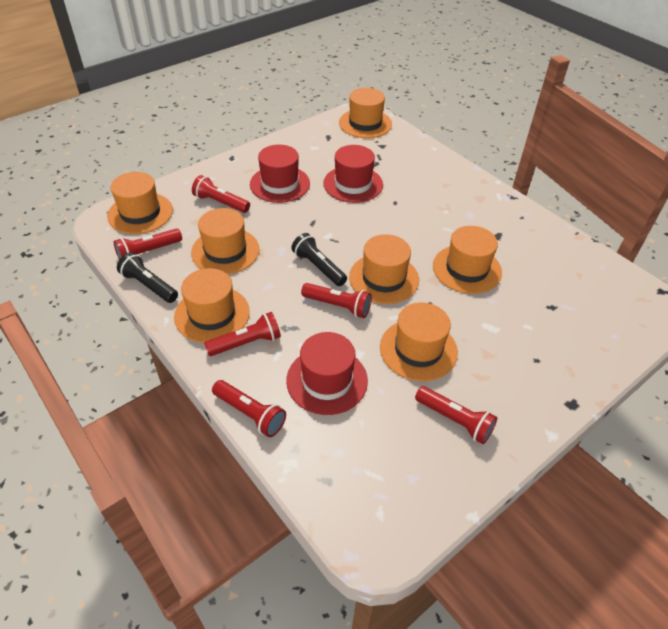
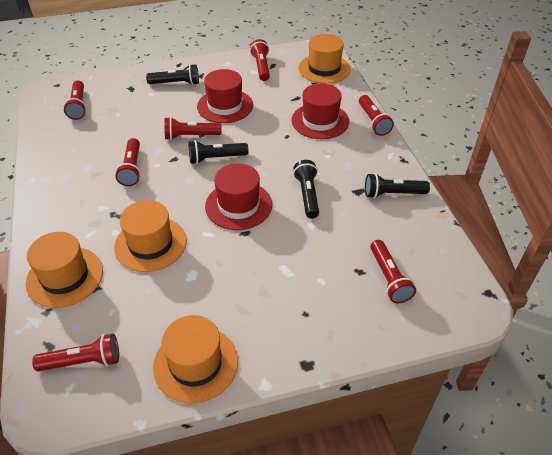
black flashlight: [117,252,178,303] [291,233,347,286] = 2 -> [146,64,199,85] [189,140,248,164] [293,160,319,218] [365,173,430,198] = 4
orange hat: [107,172,173,234] [174,268,250,343] [191,208,260,274] [339,88,392,138] [349,234,419,304] [380,303,458,381] [433,226,502,294] = 7 -> [26,232,103,308] [114,200,187,272] [153,315,238,404] [299,34,351,84] = 4
red flashlight: [114,229,182,260] [192,175,250,213] [204,312,281,356] [212,380,286,437] [301,283,372,318] [415,386,497,444] = 6 -> [32,334,119,371] [63,81,87,120] [115,138,141,186] [164,117,222,140] [250,39,270,81] [359,95,394,136] [370,240,416,304] = 7

